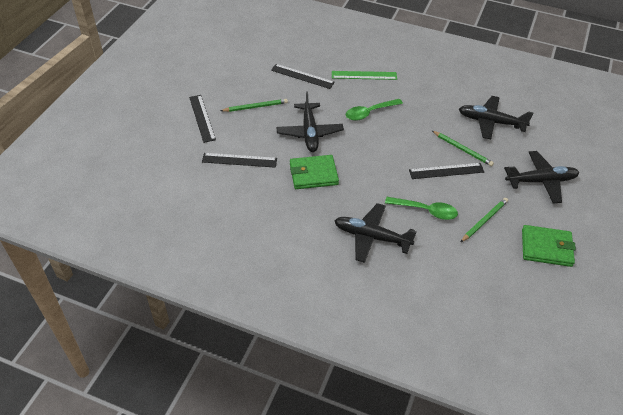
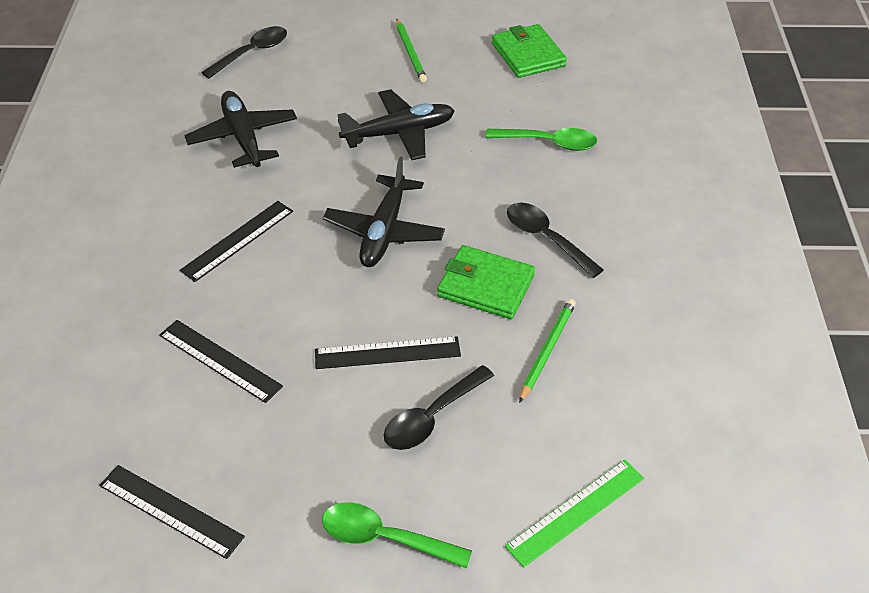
black plane: [276,91,344,152] [334,203,417,263] [459,96,534,140] [504,151,579,204] = 4 -> [184,91,297,168] [323,156,445,267] [337,89,454,160] = 3
black spoon: none = 0 -> [201,26,287,79] [384,365,494,450] [507,202,604,278] = 3
green pencil: [220,99,288,112] [432,131,494,166] [461,198,508,242] = 3 -> [396,19,427,83] [519,299,576,403] = 2

